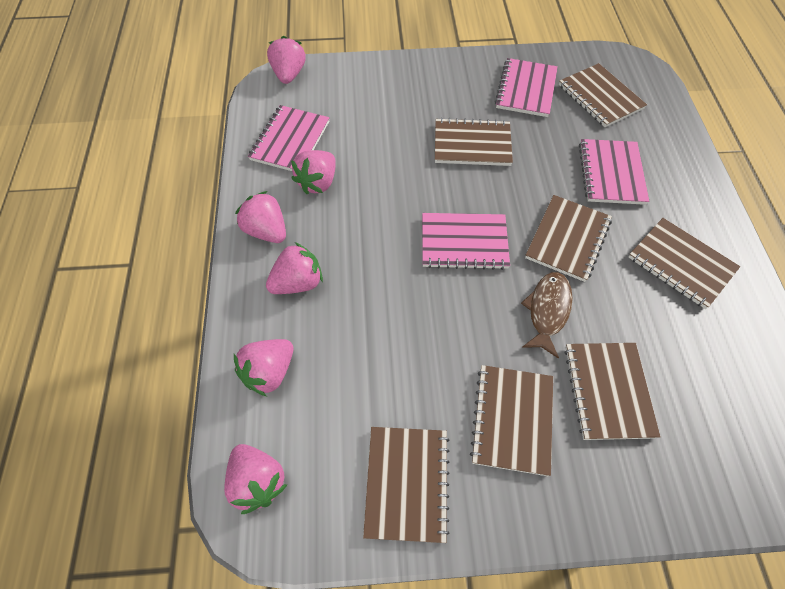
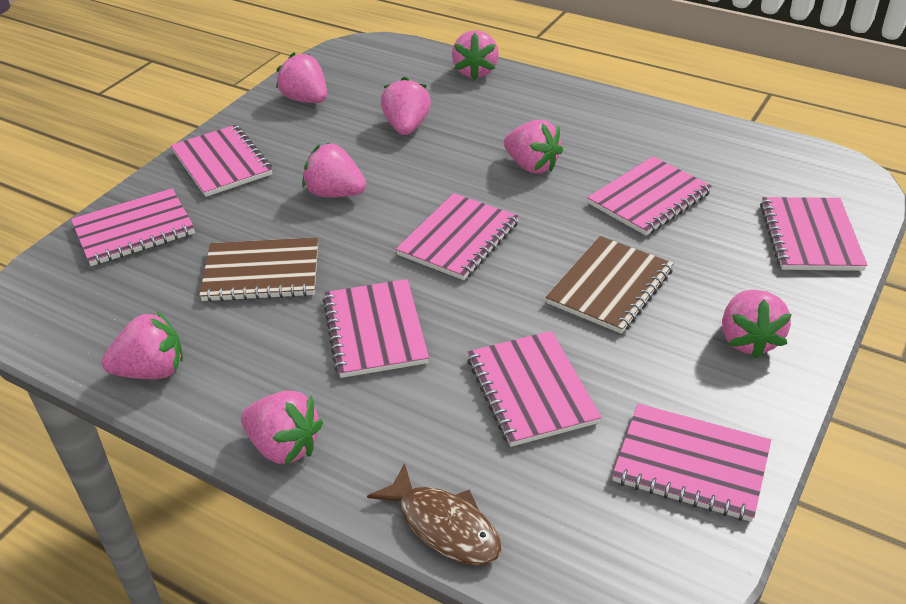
brown notebook: [363,427,449,543] [435,118,513,166] [470,365,553,476] [525,195,612,282] [559,63,647,127] [564,343,661,440] [629,218,740,309] = 7 -> [199,237,318,302] [546,236,674,334] = 2
pink notebook: [248,105,330,171] [422,213,510,270] [495,58,558,117] [579,139,649,205] = 4 -> [71,188,195,266] [171,125,272,197] [323,279,429,378] [396,193,519,280] [467,331,602,447] [587,156,712,236] [612,404,771,522] [760,197,867,271] = 8
pink strawberry: [224,444,288,514] [234,339,294,396] [235,191,286,243] [266,242,323,294] [267,36,306,84] [291,150,336,194] = 6 -> [102,311,183,379] [241,390,323,465] [276,52,327,103] [302,143,366,197] [381,77,431,135] [452,30,499,80] [504,119,563,174] [722,290,792,359] = 8

